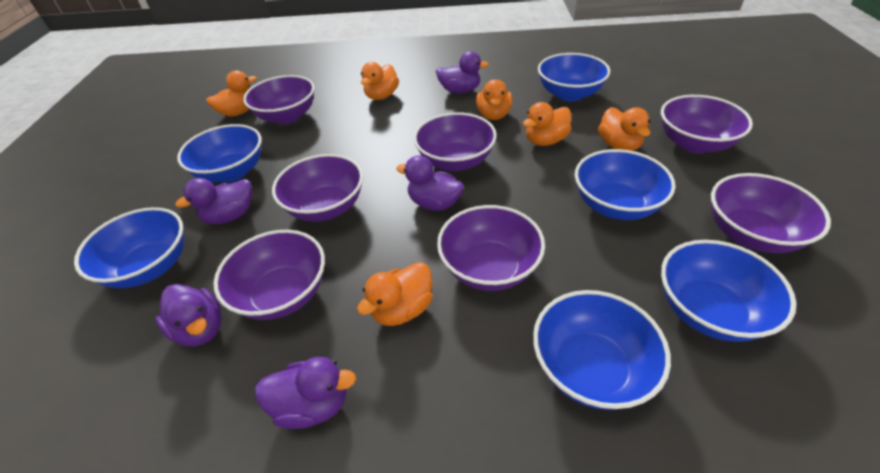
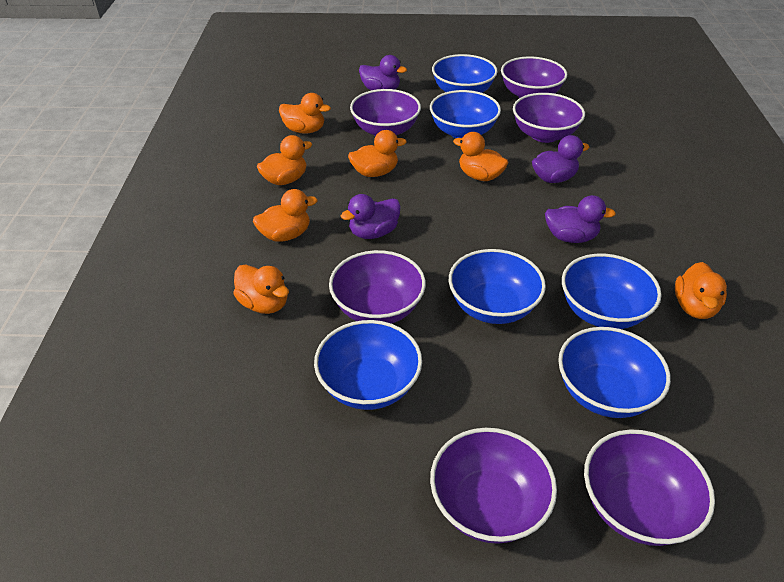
orange duck: [206,71,257,117] [357,262,433,326] [361,62,399,100] [476,79,513,120] [523,102,572,146] [598,107,651,151] = 6 -> [233,264,289,314] [253,189,318,242] [257,135,312,185] [279,93,331,134] [348,130,406,177] [453,132,509,181] [675,262,727,319] = 7
purple bowl: [213,230,325,320] [243,75,315,124] [272,154,363,222] [414,112,497,171] [437,205,545,291] [661,95,753,153] [711,173,831,253] = 7 -> [329,250,426,324] [350,89,421,136] [430,428,557,544] [501,57,567,98] [513,93,585,143] [584,430,715,546] = 6
purple duck: [156,284,222,347] [175,178,252,224] [255,357,356,429] [396,155,464,211] [436,51,489,93] = 5 -> [341,194,401,239] [359,55,407,90] [532,135,590,183] [545,195,616,243] = 4

